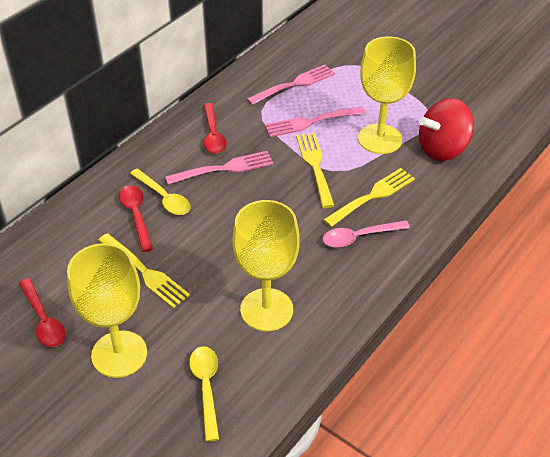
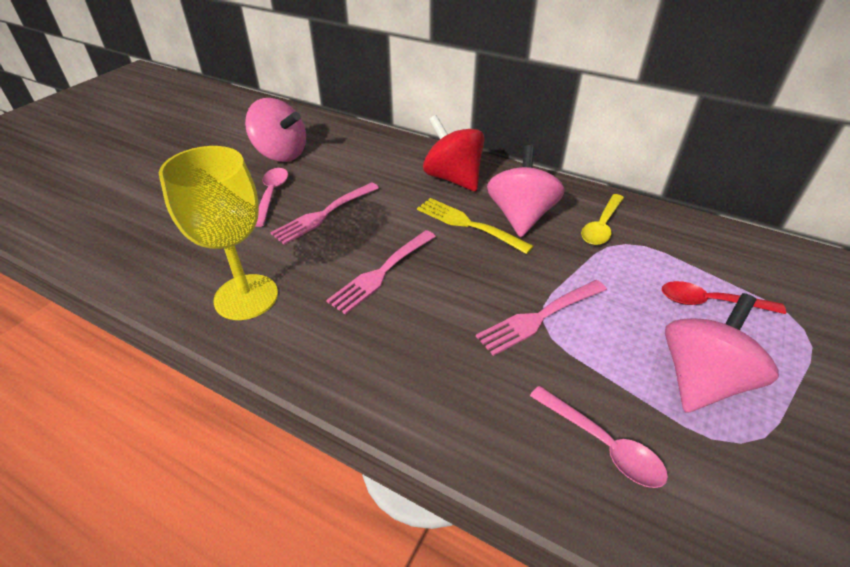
pink spinning top: none = 0 -> [245,98,306,162] [487,145,565,237] [665,293,779,412] = 3
pink spoon: [322,220,410,248] = 1 -> [255,168,288,227] [530,386,668,488] = 2
red spoon: [19,278,66,347] [119,185,153,252] [204,103,227,154] = 3 -> [662,281,786,314] = 1
yellow fork: [98,233,190,308] [296,133,335,208] [323,168,415,227] = 3 -> [417,198,534,254] = 1
yellow goblet: [67,243,147,378] [232,200,300,331] [358,36,416,154] = 3 -> [159,146,278,320] = 1
yellow spoon: [130,169,191,215] [189,346,219,442] = 2 -> [581,194,624,245] = 1

